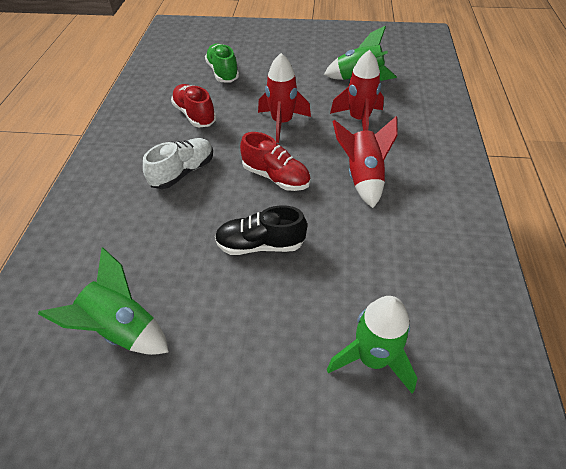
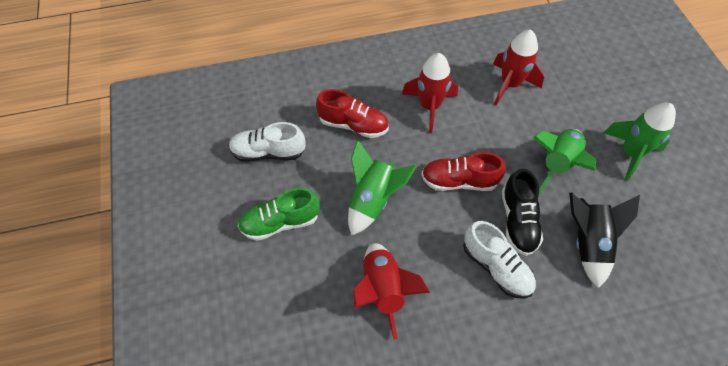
black rocket: none = 0 -> [569,193,640,288] = 1
white shoe: [143,138,213,189] = 1 -> [229,122,306,162] [463,221,536,299] = 2

